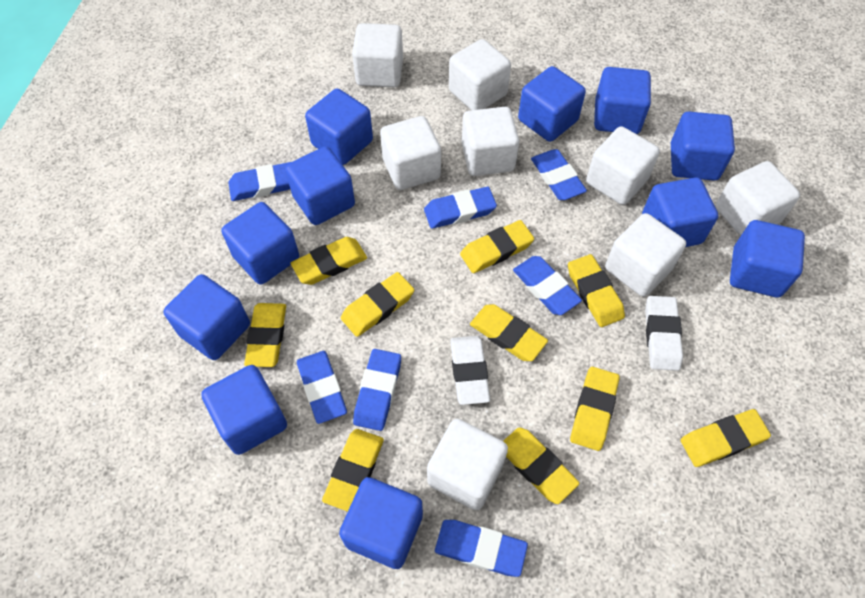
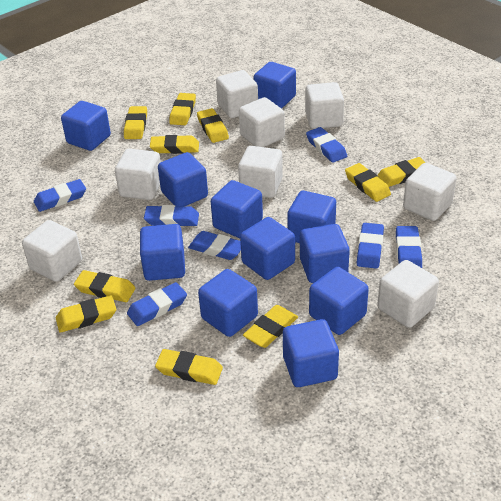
white eraser: [450,336,490,405] [645,296,683,371] = 2 -> none = 0

